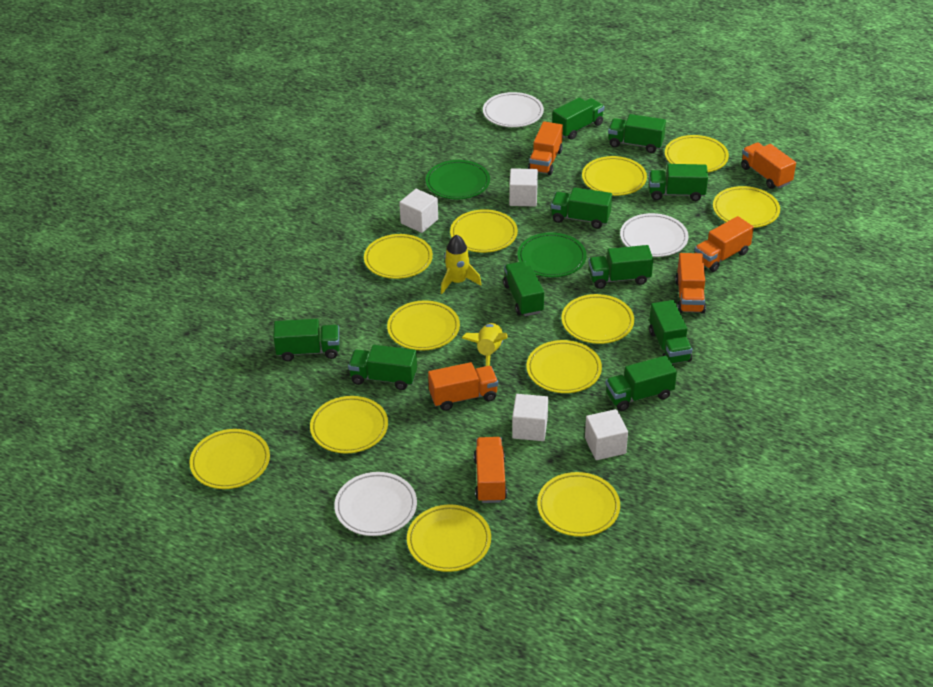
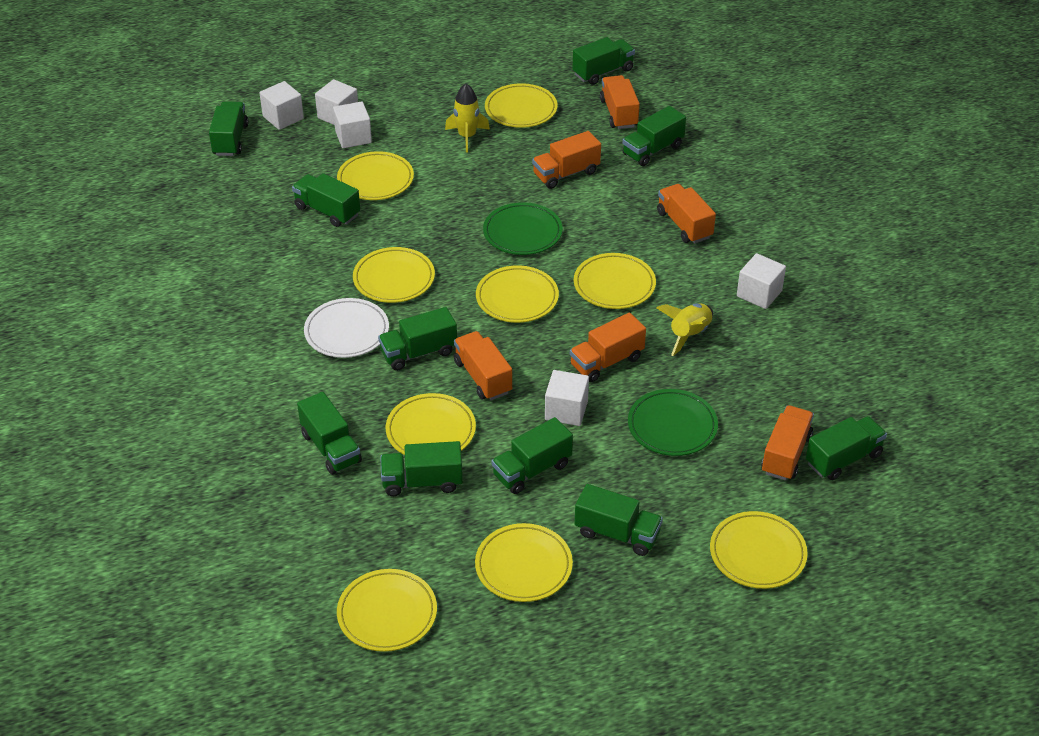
white cube: [399,189,438,233] [509,168,538,206] [512,394,548,441] [585,409,628,460] = 4 -> [259,81,304,130] [315,79,358,125] [333,101,372,148] [545,370,589,426] [737,253,786,309] = 5
white plate: [334,472,417,536] [483,92,544,127] [620,213,689,257] = 3 -> [304,298,389,358] = 1
yellow plate: [189,429,270,489] [310,396,388,454] [364,234,433,279] [387,300,460,351] [407,504,491,572] [450,209,518,253] [527,340,602,393] [537,472,620,537] [562,294,634,344] [582,156,647,196] [665,135,729,172] [713,186,780,228] = 12 -> [337,151,414,200] [337,569,437,652] [353,247,435,303] [386,393,476,455] [475,523,573,602] [476,266,559,323] [485,83,558,128] [574,253,656,309] [710,511,808,589] = 9

